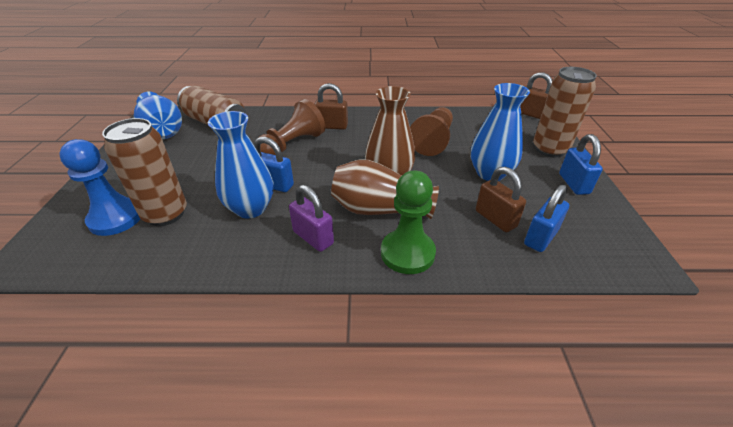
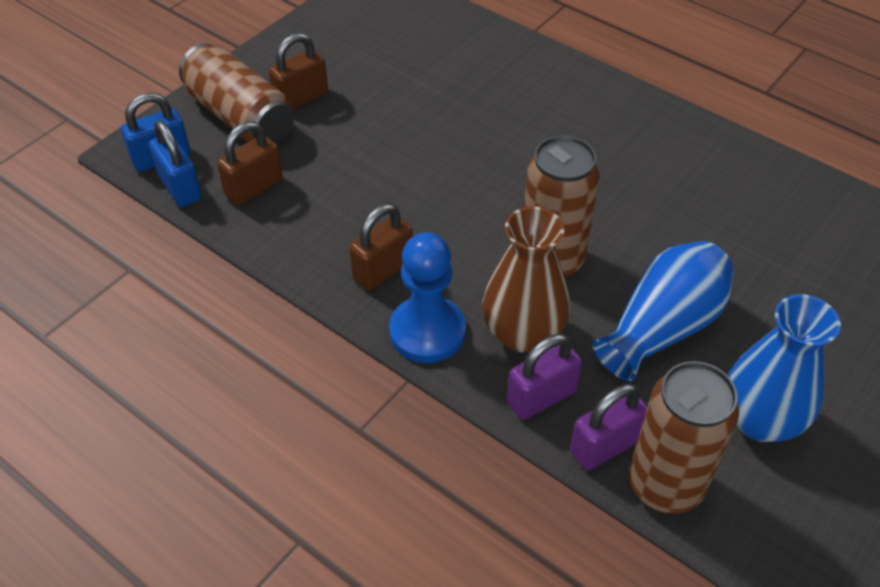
blue padlock: [254,137,294,192] [524,184,569,252] [559,134,603,195] = 3 -> [121,93,190,172] [149,120,202,207] = 2
blue vase: [134,92,182,139] [208,111,273,219] [471,83,530,181] = 3 -> [593,241,734,381] [728,294,841,442] = 2
brown pawn: [258,99,325,155] [410,107,453,156] = 2 -> none = 0
brown vase: [331,159,439,219] [365,86,415,175] = 2 -> [483,206,570,353] = 1
green pawn: [381,171,436,274] = 1 -> none = 0
purple padlock: [289,185,334,252] = 1 -> [507,334,582,420] [570,384,648,471] = 2

